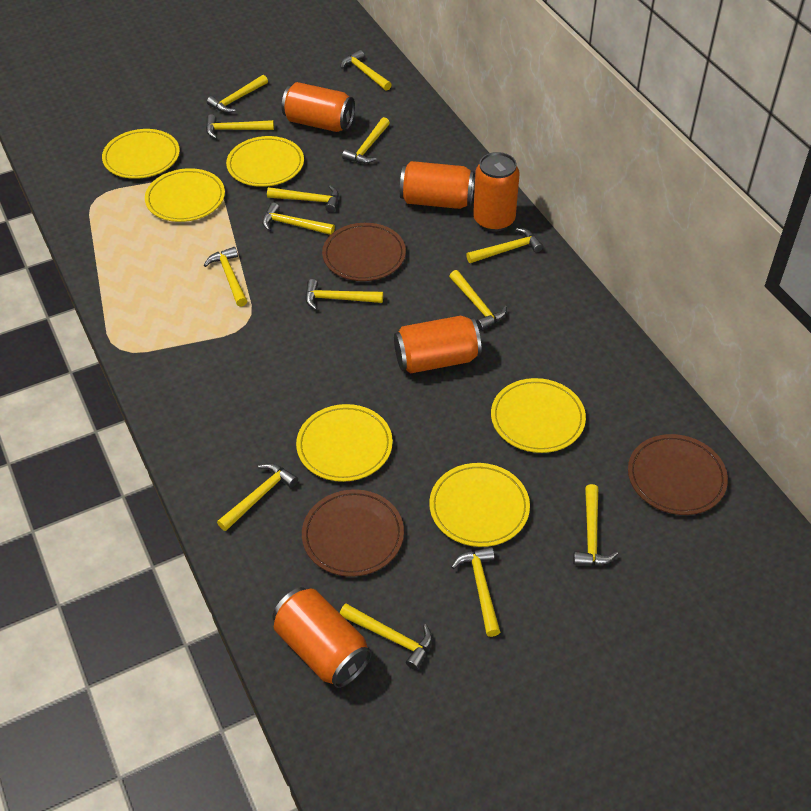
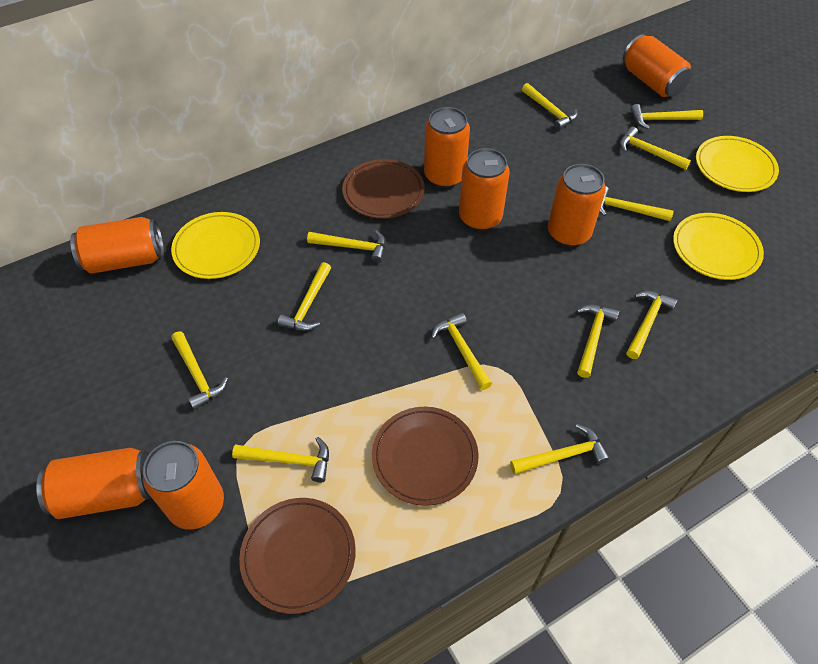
orange can: [272,587,372,688] [282,82,355,132] [394,316,481,374] [400,161,475,209] [473,152,520,231] = 5 -> [36,448,151,519] [70,217,164,274] [143,441,224,530] [424,107,470,188] [459,148,510,231] [548,164,606,247] [623,34,692,97] = 7
yellow hammer: [204,247,247,307] [206,114,274,139] [207,75,268,113] [217,463,298,531] [262,202,335,235] [267,185,339,213] [305,279,383,310] [340,604,432,670] [341,50,392,91] [342,117,390,164] [449,270,507,330] [451,547,500,637] [466,228,543,263] [573,484,618,565] = 14 -> [171,331,228,410] [232,437,329,483] [278,262,331,331] [307,230,386,263] [431,312,492,390] [510,424,610,474] [522,83,578,130] [577,304,619,378] [599,186,674,221] [620,127,691,170] [626,291,678,359] [631,104,703,129] = 12
yellow plate: [102,129,180,179] [145,168,225,222] [226,136,304,187] [296,404,393,482] [429,463,530,547] [491,378,586,453] = 6 -> [171,212,260,279] [673,213,764,280] [696,136,779,192] = 3

